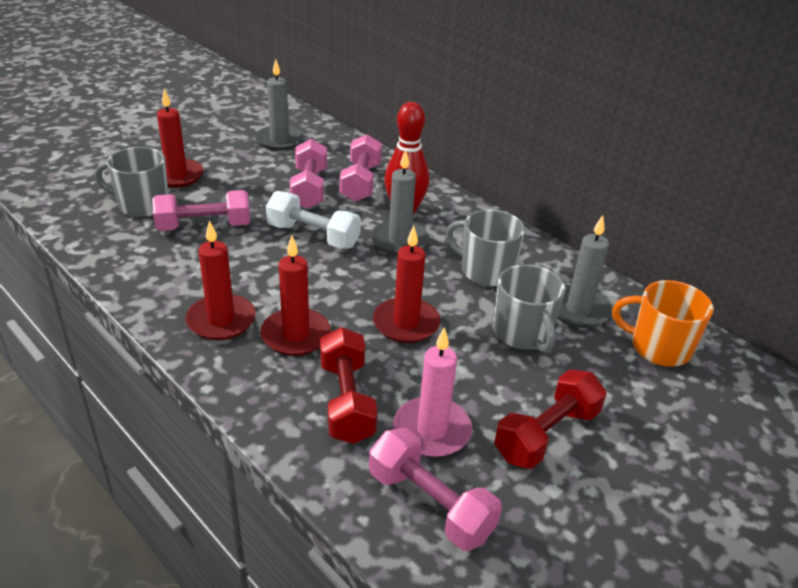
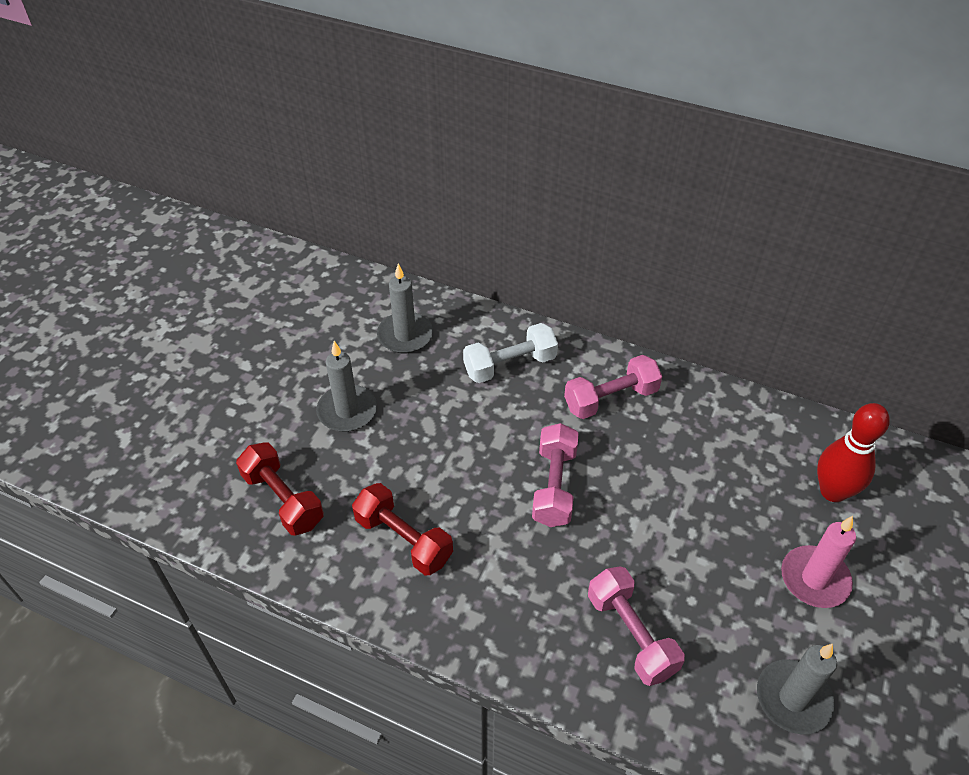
grey mug: [95,147,169,217] [446,210,525,286] [493,264,566,353] = 3 -> none = 0
orange mug: [612,280,714,367] = 1 -> none = 0
pink dumbbell: [152,190,250,231] [290,139,327,209] [340,134,382,202] [369,428,502,551] = 4 -> [532,423,579,527] [564,355,662,419] [588,566,685,686] = 3
red candle: [157,89,204,188] [185,220,256,340] [260,236,331,356] [373,226,440,343] = 4 -> none = 0

